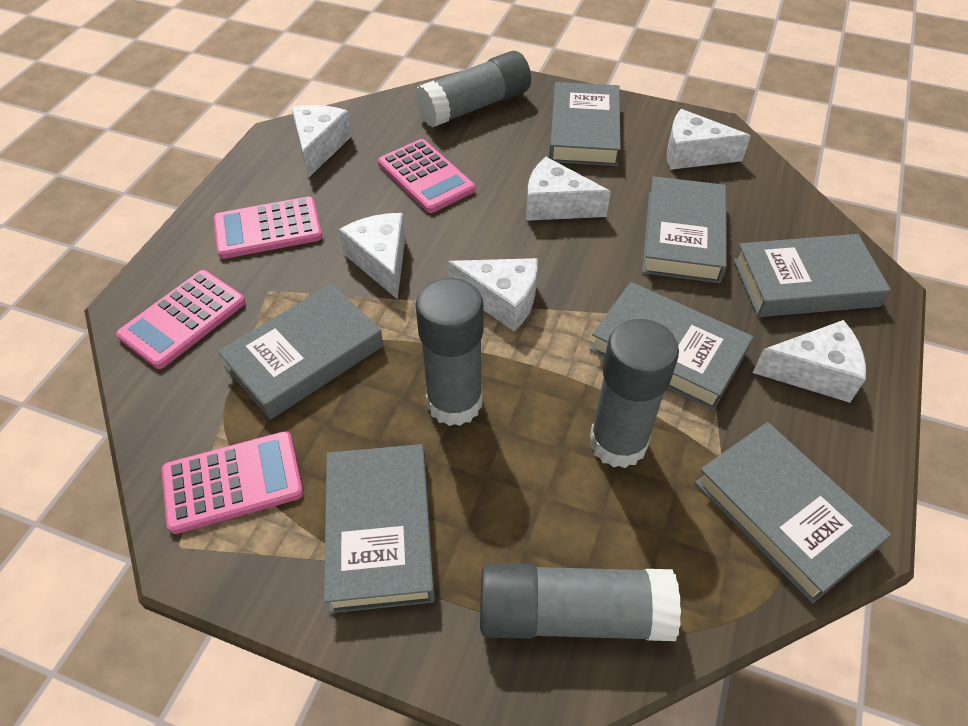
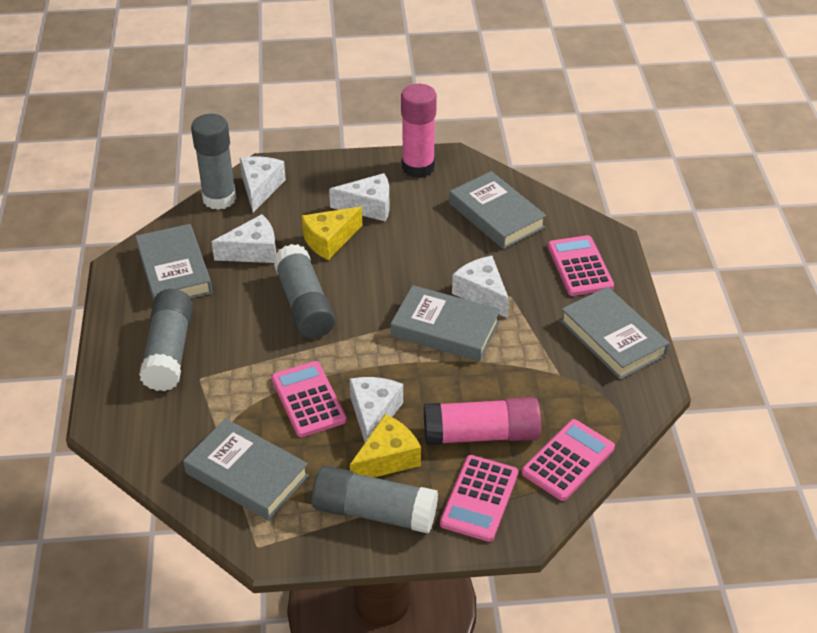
grey book: [218,284,383,419] [324,444,435,613] [549,82,621,166] [589,282,753,410] [642,176,727,283] [695,422,891,603] [734,234,891,317] = 7 -> [135,224,213,301] [183,418,309,520] [391,285,500,362] [449,171,546,249] [560,287,669,380] = 5
pink glue stick: none = 0 -> [401,84,437,178] [424,397,541,445] = 2
white cheese: [291,105,352,178] [339,213,405,300] [448,258,538,331] [526,157,611,221] [667,109,751,170] [753,320,866,403] = 6 -> [212,214,276,263] [240,156,286,212] [329,173,390,221] [350,377,403,442] [452,256,509,318] = 5
yellow cheese: none = 0 -> [301,207,362,260] [350,414,421,478] = 2

